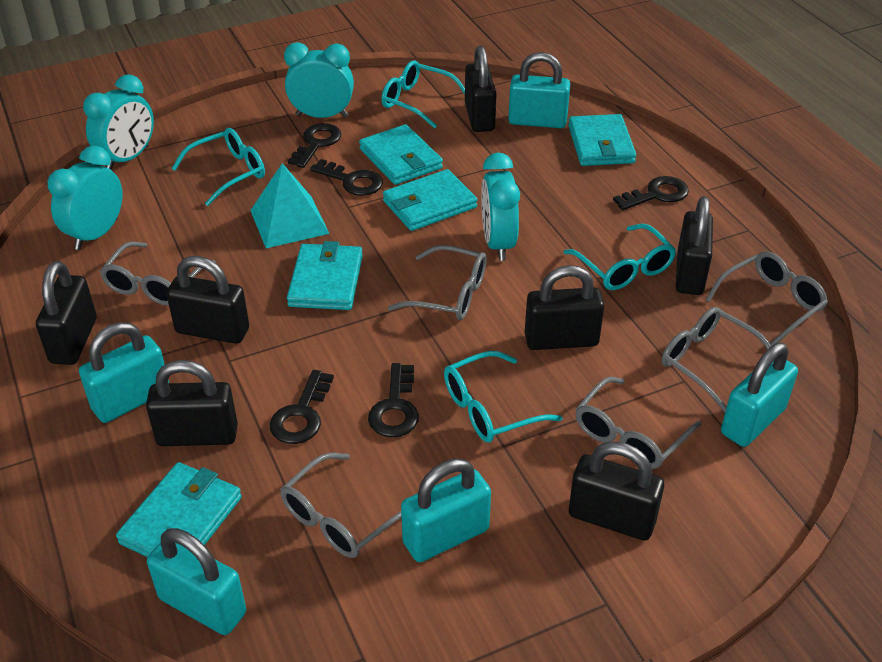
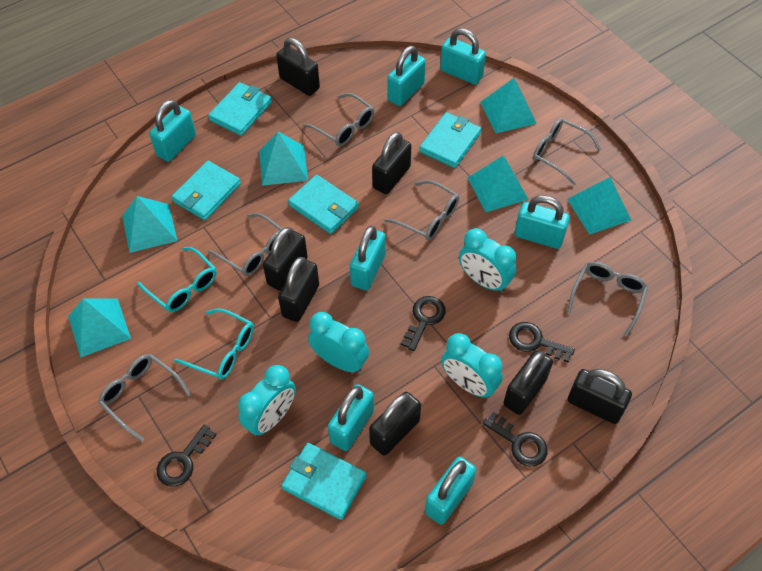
black key: [270,370,334,444] [288,123,341,168] [310,159,383,196] [368,363,419,438] [613,176,689,210] = 5 -> [157,424,217,487] [401,296,446,351] [483,412,548,467] [509,322,575,363] = 4
turquoise glasses: [171,128,265,206] [381,60,465,129] [444,351,563,443] [563,224,676,290] = 4 -> [137,247,217,312] [174,308,254,380] = 2
turquoise padlock: [79,322,169,423] [147,528,246,635] [401,459,491,562] [508,52,570,128] [721,343,798,447] = 5 -> [149,100,196,162] [328,384,374,451] [350,226,386,291] [387,46,426,106] [425,456,476,525] [440,28,486,85] [514,195,570,249] = 7
turquoise pyramid: [250,163,329,248] = 1 -> [68,298,131,358] [122,196,177,253] [259,132,308,186] [468,155,529,212] [480,78,537,133] [567,177,631,235] = 6

